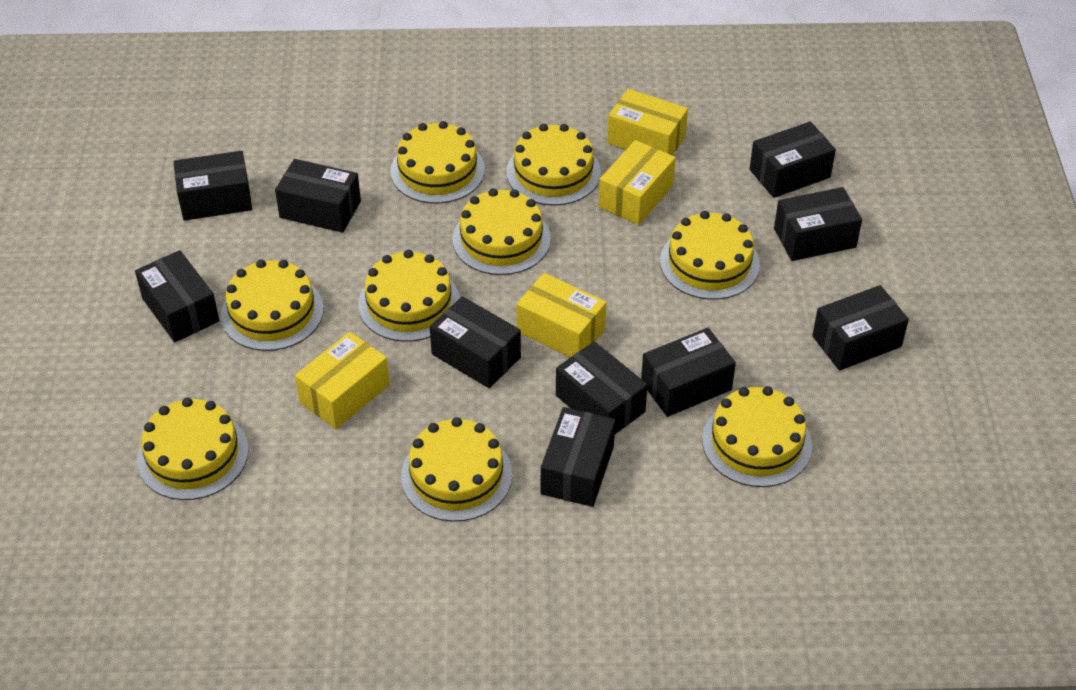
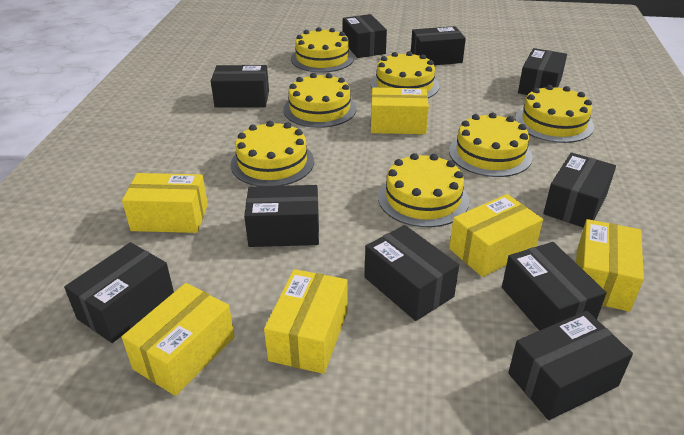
yellow box: [295,332,390,429] [516,273,606,358] [599,140,676,225] [607,89,688,156] = 4 -> [122,173,208,233] [122,283,234,396] [264,269,348,374] [371,88,429,134] [449,194,543,277] [576,219,644,312] = 6
yellow cake: [137,398,249,500] [221,260,324,351] [358,250,460,342] [390,121,485,204] [401,417,512,522] [452,188,551,275] [506,124,601,206] [660,211,760,300] [702,386,812,487] = 9 -> [231,121,314,186] [283,73,356,128] [291,27,354,72] [371,51,439,98] [378,153,469,227] [449,112,533,177] [515,85,594,143] = 7

